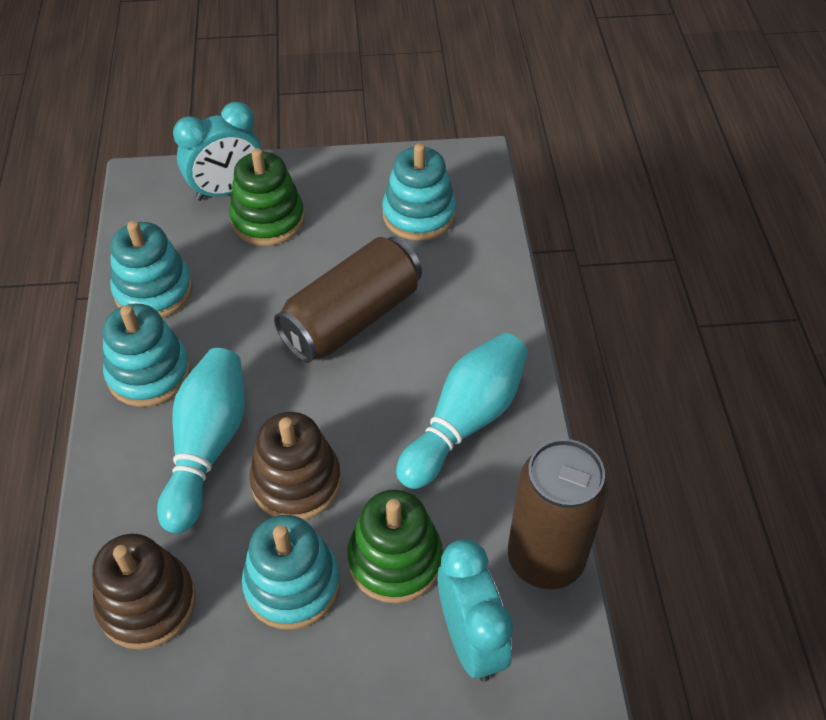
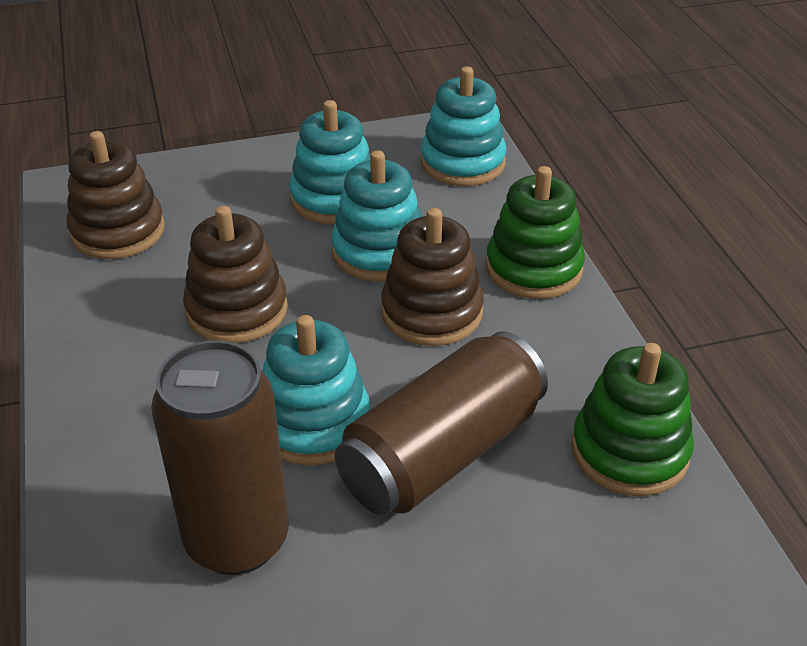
brown stacking toy: [92,534,196,650] [249,412,341,520] = 2 -> [67,131,165,259] [183,206,288,343] [381,208,484,346] = 3
turquoise bowling pin: [157,348,245,533] [396,333,528,489] = 2 -> none = 0
turquoise clock: [173,102,262,201] [438,539,513,682] = 2 -> none = 0

